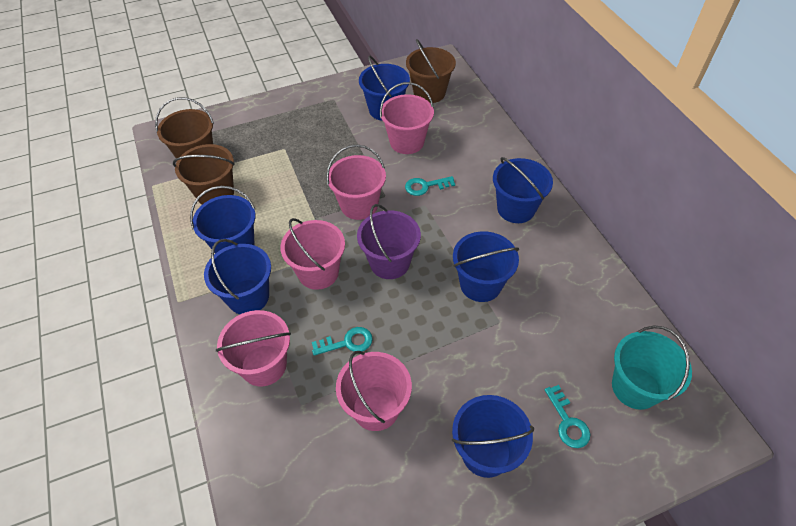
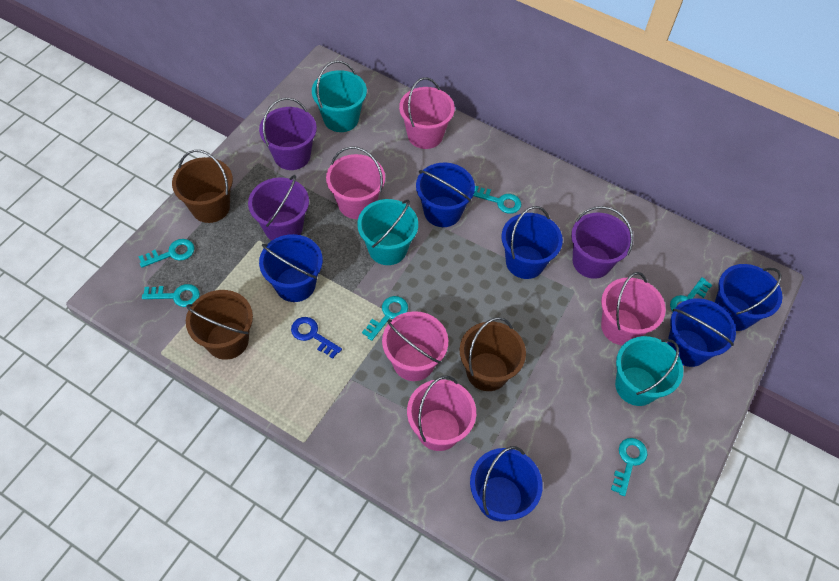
blue key: none = 0 -> [291,317,342,359] = 1
purple bucket: [357,204,421,279] = 1 -> [248,175,309,241] [259,97,317,170] [571,206,633,279] = 3
turquoise bucket: [612,326,692,410] = 1 -> [312,60,367,132] [357,199,418,265] [615,336,683,406] = 3
turquoise key: [312,327,373,356] [405,176,455,196] [545,385,590,448] = 3 -> [138,239,194,268] [142,284,200,307] [362,296,408,341] [473,186,521,214] [611,438,648,496] [670,277,712,312] = 6

